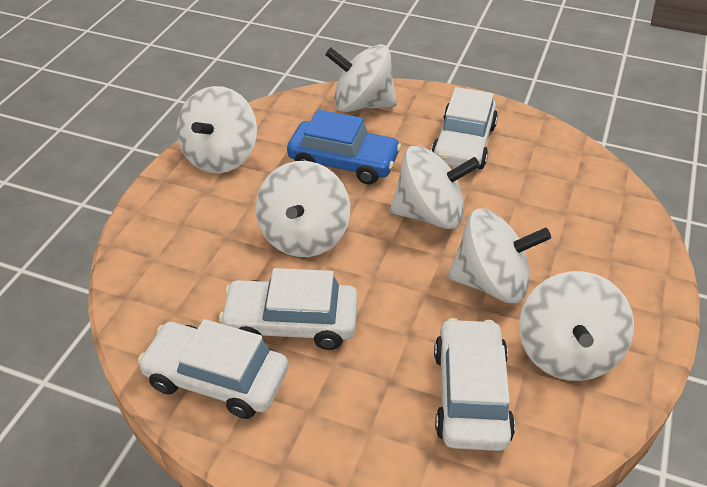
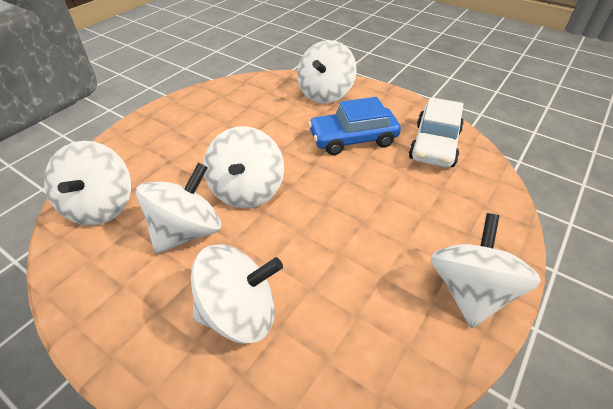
white car: [138,319,288,419] [219,268,358,350] [431,87,498,170] [434,318,515,451] = 4 -> [409,97,464,168] = 1

